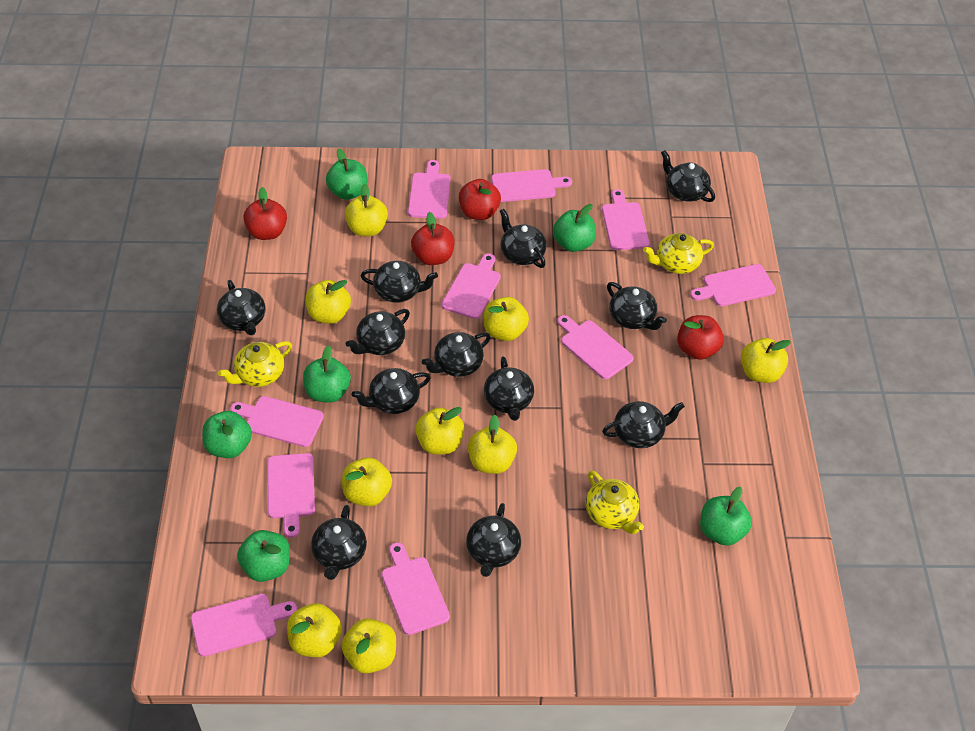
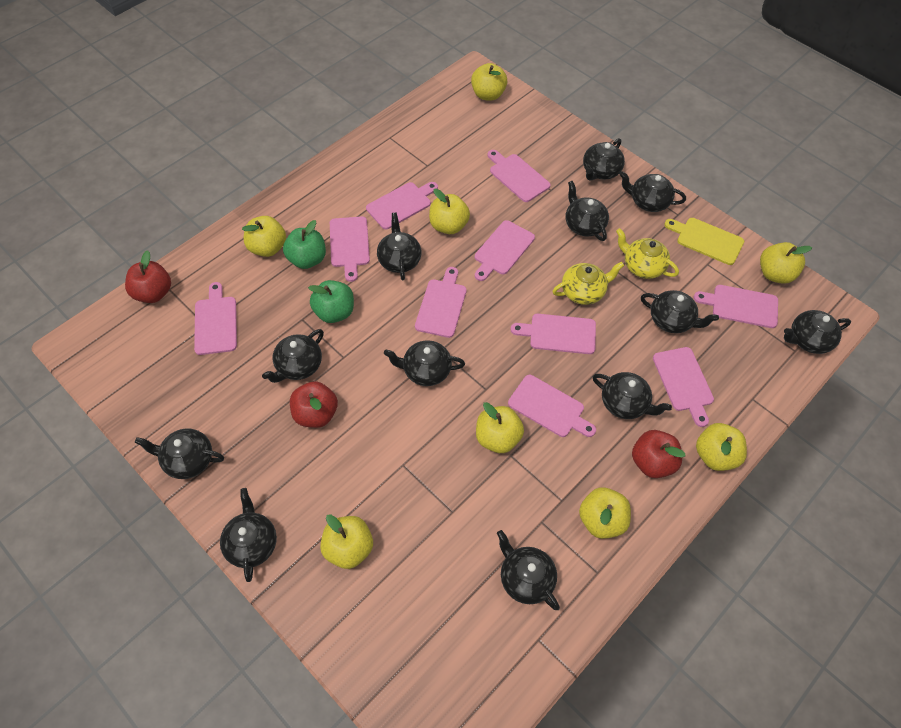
green apple: [202,411,252,458] [237,530,290,582] [303,345,351,403] [326,149,368,200] [553,204,596,252] [700,487,752,546] = 6 -> [283,220,326,269] [308,280,354,323] = 2
red apple: [243,187,287,240] [411,212,455,265] [459,179,501,220] [677,315,724,360] = 4 -> [125,250,171,303] [290,381,338,428] [632,430,685,478] = 3
yellow apple: [287,603,342,657] [306,280,351,324] [341,618,396,673] [342,457,392,506] [345,184,388,236] [415,407,465,455] [468,415,517,474] [484,297,529,341] [741,338,791,383] = 9 -> [242,216,286,257] [320,514,373,569] [429,189,470,234] [471,63,507,101] [476,402,524,453] [579,487,631,539] [696,423,747,471] [760,242,812,284] = 8
yellow cutting board: none = 0 -> [664,218,744,265] = 1
yellow teapot: [218,341,292,387] [586,470,644,534] [643,233,714,274] = 3 -> [552,262,625,305] [616,228,679,279] = 2

